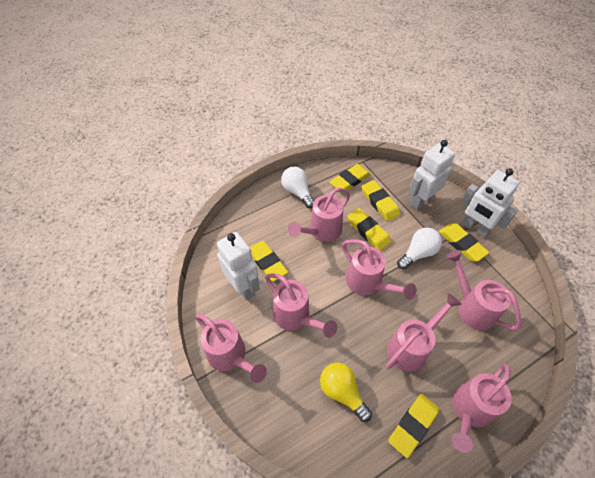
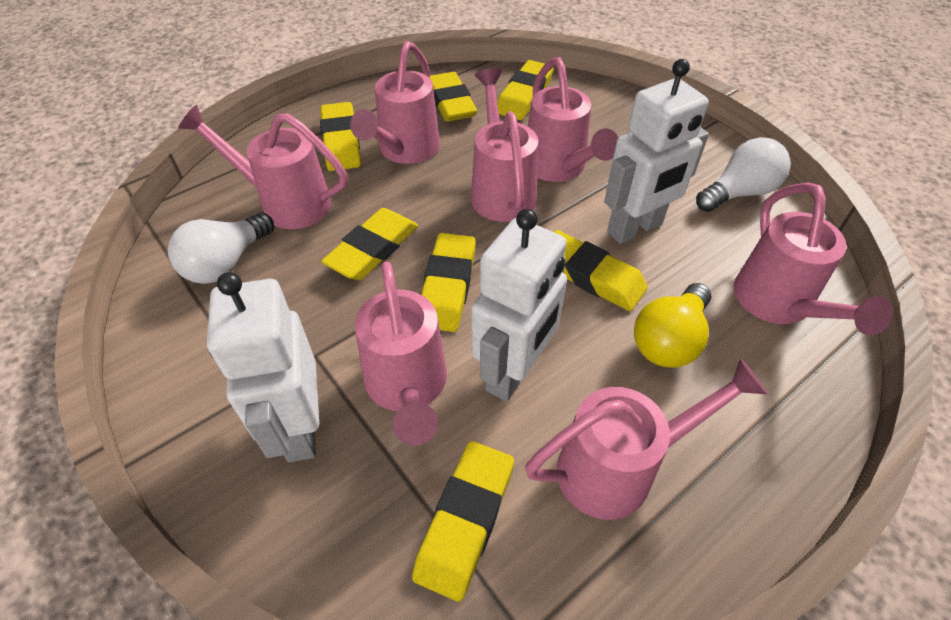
yellow eraser: [250,241,288,281] [330,164,371,191] [347,208,391,251] [361,180,400,221] [388,394,440,458] [439,223,489,261] = 6 -> [320,102,361,171] [321,208,418,280] [412,441,514,602] [421,233,476,332] [430,72,477,122] [497,60,554,120] [554,230,648,311] = 7

